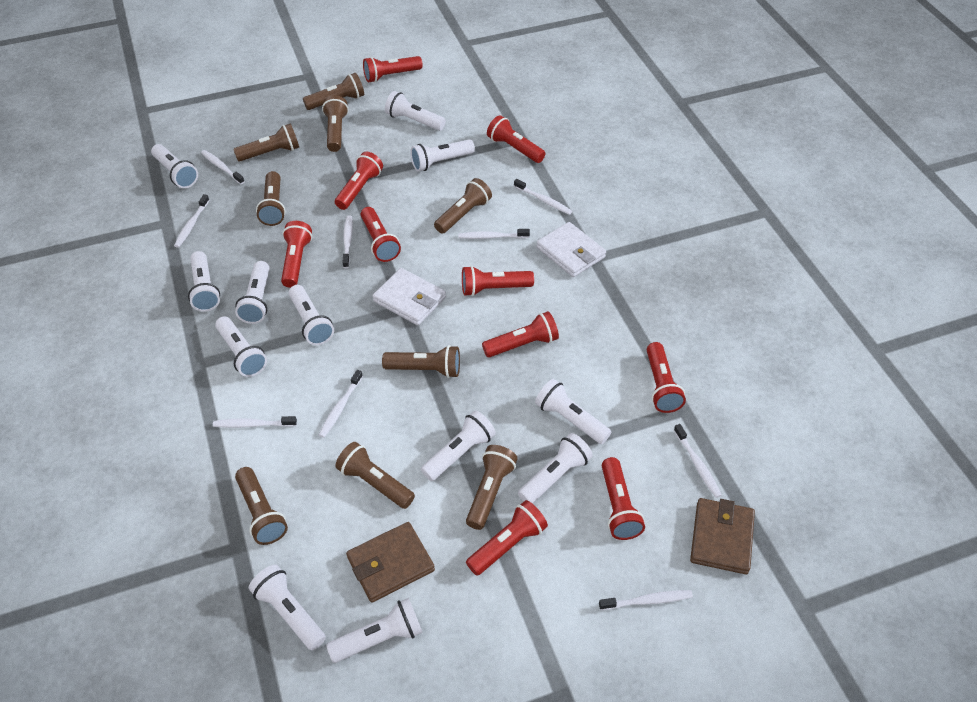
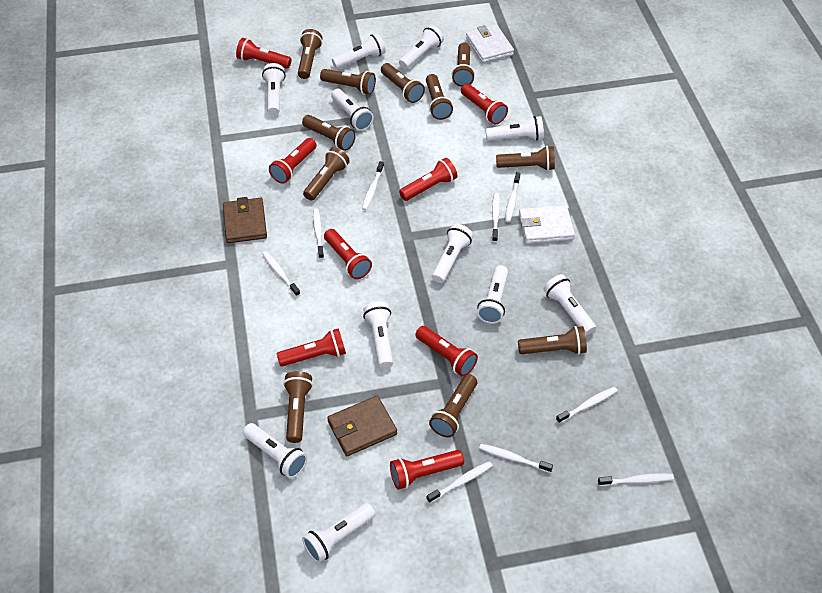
brown flashlight: [233,123,299,162] [235,467,288,545] [256,171,286,226] [303,73,364,110] [322,95,348,152] [335,442,415,509] [382,345,460,378] [434,178,492,234] [466,445,518,530] = 9 -> [283,371,313,443] [298,29,322,79] [302,115,356,151] [303,147,350,201] [320,69,376,95] [381,63,425,103] [426,74,453,120] [429,374,477,438] [452,42,475,87] [496,146,555,171] [518,326,587,355] = 11
red flashlight: [281,221,312,288] [335,152,383,210] [361,207,401,262] [363,56,423,83] [462,266,534,296] [466,500,548,576] [482,311,559,358] [487,115,545,163] [602,457,645,540] [647,342,686,413] = 10 -> [236,38,291,69] [269,138,316,184] [277,328,346,367] [324,229,372,279] [390,450,464,490] [399,158,457,201] [415,326,478,376] [461,84,508,124] = 8
white flashlight: [151,144,198,188] [188,251,220,312] [215,316,267,377] [235,261,270,324] [249,565,326,650] [289,285,334,345] [326,598,423,663] [385,91,446,131] [410,139,475,171] [421,411,496,481] [518,433,593,504] [535,379,611,444] = 12 -> [243,423,307,479] [262,63,286,115] [302,503,375,563] [331,89,374,131] [332,33,386,69] [363,301,393,368] [399,25,444,69] [432,224,473,283] [477,265,508,324] [486,116,544,141] [543,274,596,335] = 11

